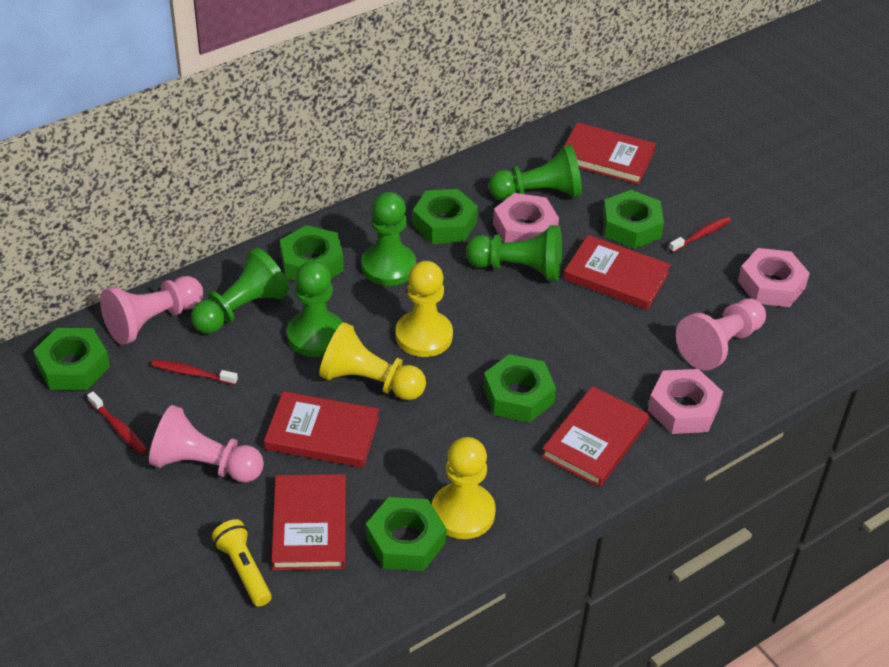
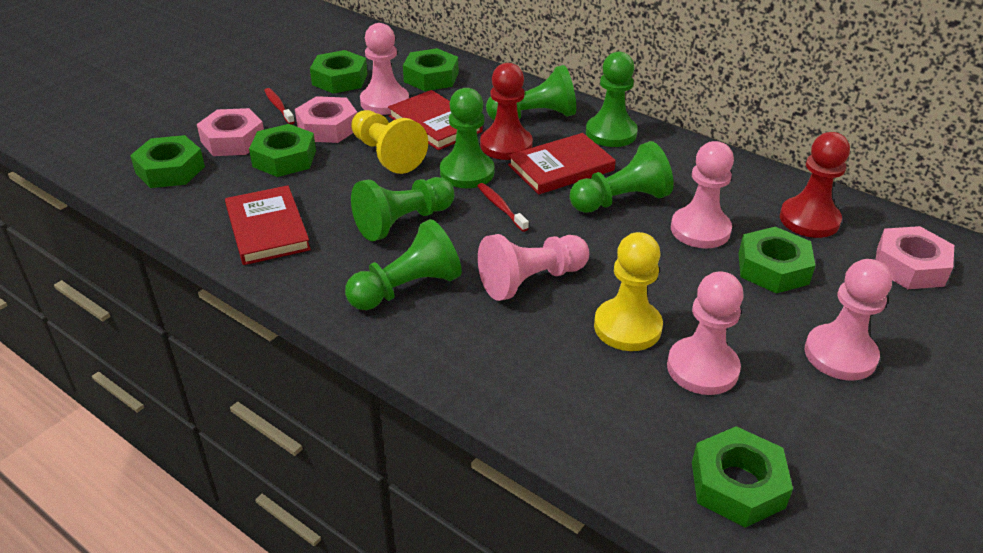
green pawn: [191,248,289,333] [287,260,343,357] [361,192,416,286] [466,225,562,281] [489,145,582,201] = 5 -> [345,219,462,310] [351,177,454,241] [440,88,495,188] [486,65,576,120] [570,141,673,213] [586,52,638,147] = 6
pink pawn: [100,276,203,345] [149,405,264,483] [676,298,766,371] = 3 -> [360,23,409,115] [478,234,589,301] [667,271,744,395] [671,141,734,249] [805,259,892,381] = 5
red book: [264,391,379,468] [271,474,346,570] [541,386,650,487] [563,235,671,310] [564,122,656,184] = 5 -> [225,185,311,265] [388,90,483,150] [508,133,616,195] = 3
red pawn: none = 0 -> [480,63,533,160] [780,132,850,238] = 2
red toothbrush: [87,392,148,454] [151,360,238,385] [669,216,731,253] = 3 -> [264,88,295,124] [478,183,529,232] = 2
yellow flashlight: [212,519,272,607] = 1 -> none = 0
yellow pawn: [319,322,426,400] [396,261,453,357] [432,437,496,539] = 3 -> [351,110,428,174] [594,232,663,351] = 2

